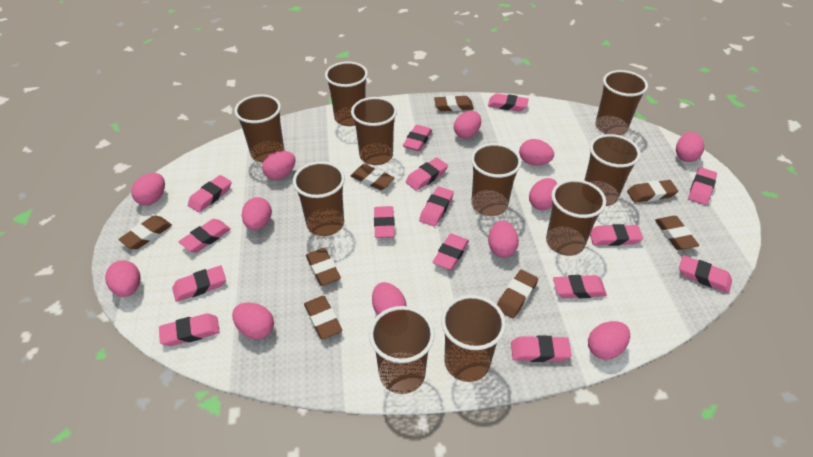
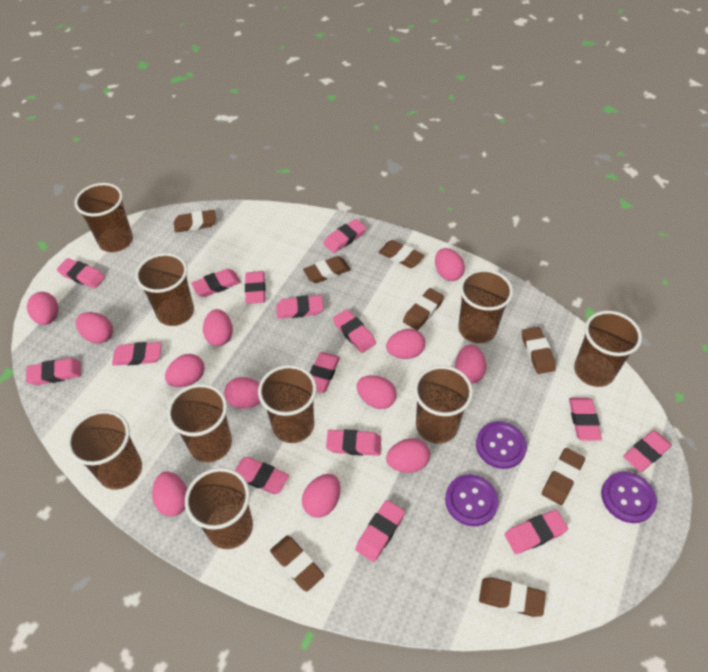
brown cup: [234,94,284,162] [293,161,345,236] [325,62,368,126] [351,97,397,165] [369,306,435,394] [441,295,506,382] [471,143,522,216] [546,179,606,256] [584,134,641,206] [595,70,648,135] = 10 -> [67,410,142,490] [75,183,133,252] [135,253,194,326] [167,384,232,463] [185,468,253,549] [258,365,317,443] [414,365,473,444] [458,269,513,343] [574,311,642,387] = 9
purple button: none = 0 -> [445,474,499,526] [476,421,527,469] [601,471,657,523] = 3

